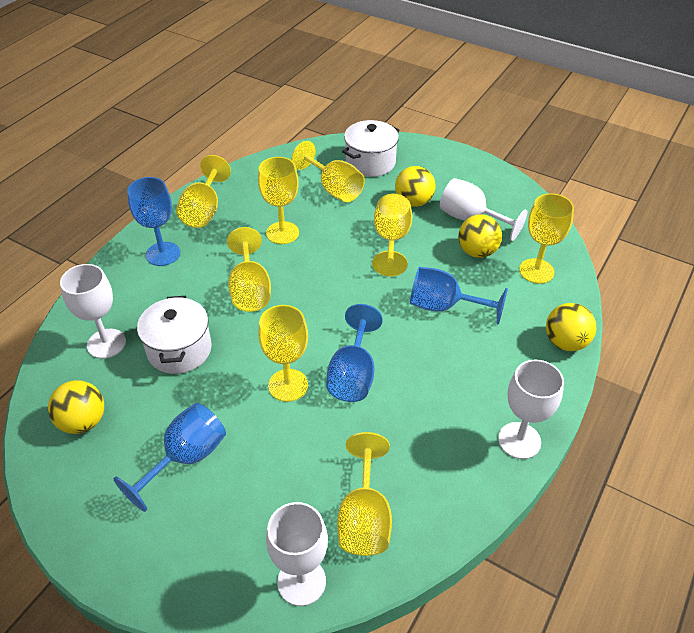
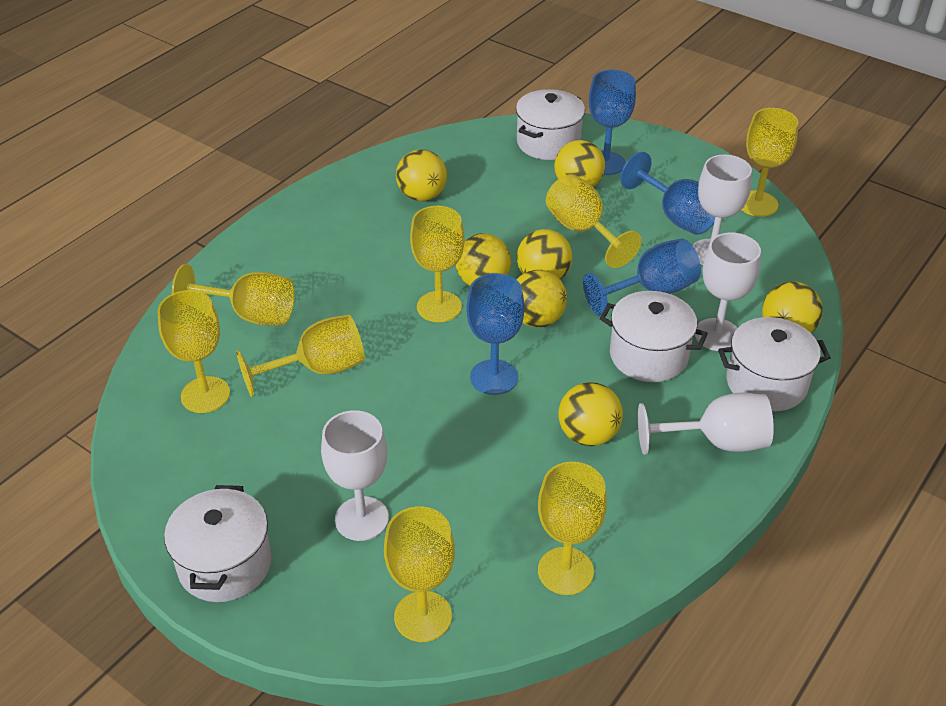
white pot: [137,296,212,374] [342,120,399,177] = 2 -> [164,485,272,602] [516,89,585,160] [600,291,708,382] [718,317,831,411] = 4
yellow ball: [48,380,104,434] [395,166,436,207] [458,214,502,258] [546,303,596,351] = 4 -> [396,150,447,201] [456,233,511,286] [516,270,567,328] [517,229,572,280] [554,140,605,187] [558,382,623,446] [762,281,823,333] = 7

